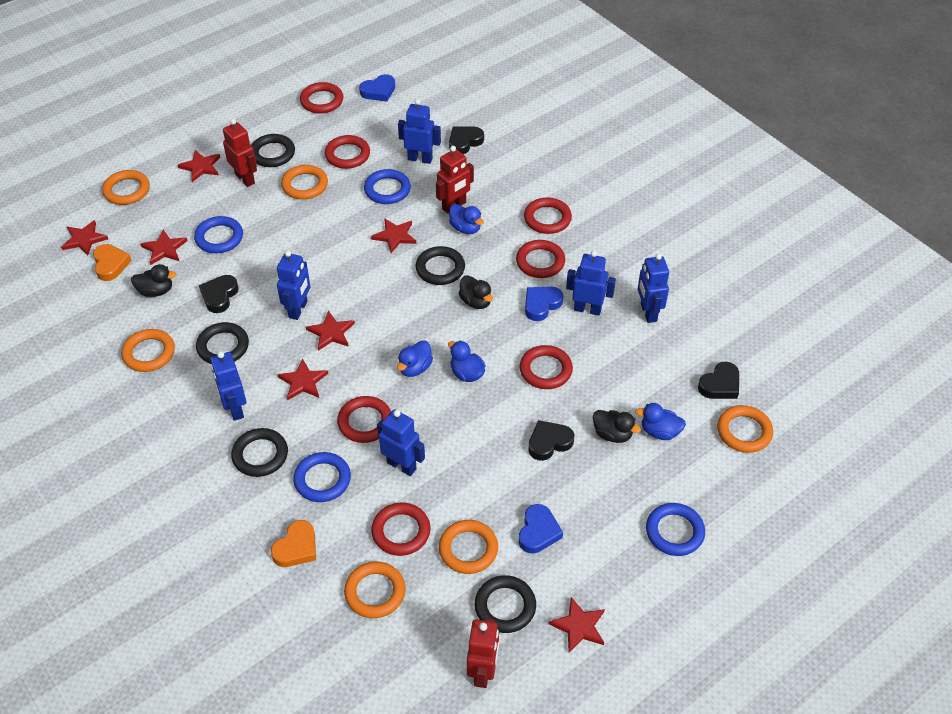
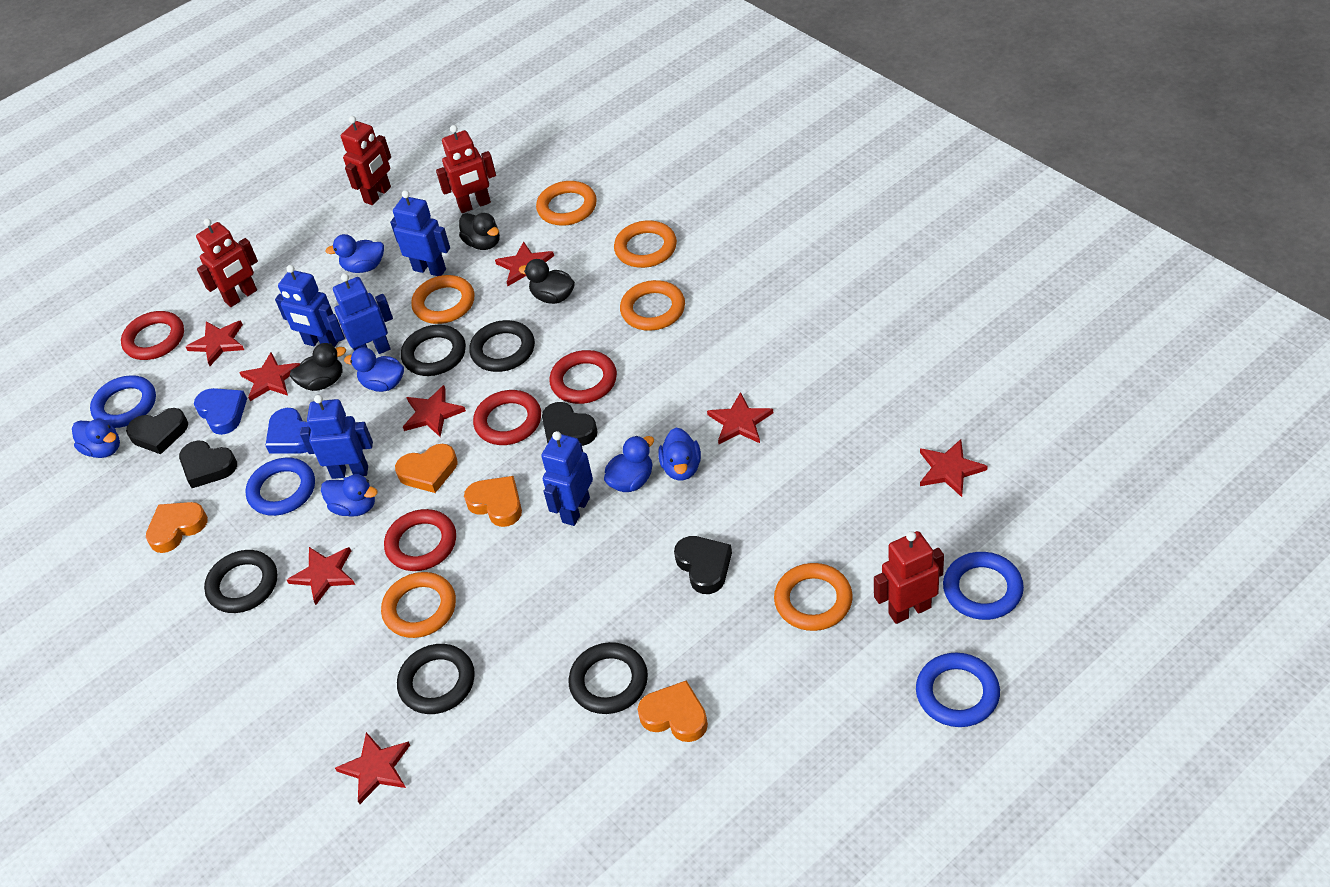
blue duck: [397,340,433,377] [448,341,486,382] [449,204,484,234] [635,403,686,440] = 4 -> [72,419,120,458] [321,474,378,517] [326,234,384,273] [344,347,404,392] [604,436,654,492] [658,428,701,480] = 6
blue heart: [359,74,395,101] [519,504,563,554] [525,286,564,321] = 3 -> [194,388,247,435] [265,408,309,454] = 2
blue robot: [210,351,246,421] [277,250,311,320] [377,409,425,476] [398,99,441,164] [566,251,616,316] [638,253,669,323] = 6 -> [275,265,338,347] [300,395,373,479] [326,273,393,354] [390,190,450,276] [541,431,593,526] = 5
orange heart: [93,244,132,281] [271,520,316,567] = 2 -> [146,502,208,553] [395,444,457,493] [464,476,522,527] [638,680,708,742] = 4
red ring: [300,82,343,114] [325,135,370,169] [337,396,391,443] [371,503,431,556] [516,240,565,278] [519,345,573,389] [524,197,572,234] = 7 -> [121,311,184,360] [384,509,456,571] [473,390,541,445] [549,350,617,404] = 4
red robot: [223,119,257,187] [436,146,474,213] [467,618,499,688] = 3 -> [196,218,258,307] [341,116,391,205] [436,125,496,213] [874,531,944,624] = 4
red star: [61,220,108,256] [141,229,188,265] [178,150,220,182] [277,358,328,400] [306,311,355,351] [371,218,416,253] [548,597,605,652] = 7 -> [186,321,244,366] [239,352,300,401] [287,547,355,605] [335,732,410,804] [403,385,466,437] [495,241,554,286] [707,392,773,444] [920,439,988,497] = 8

